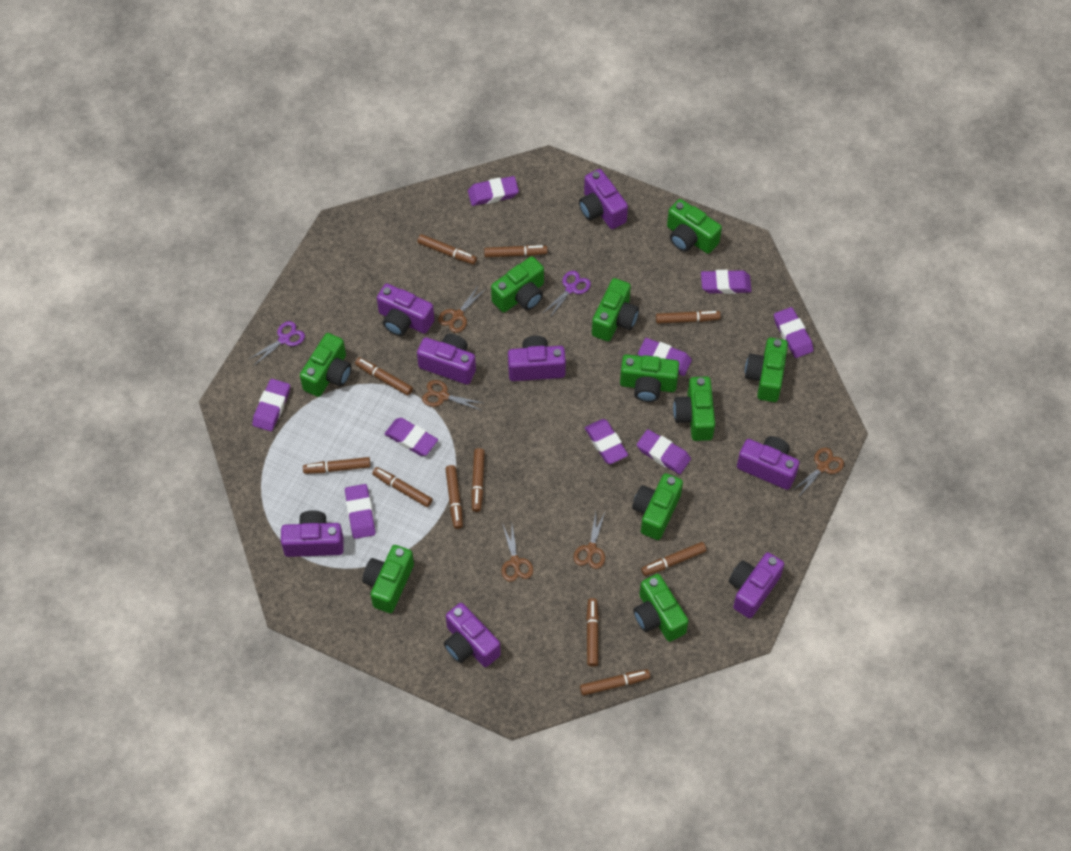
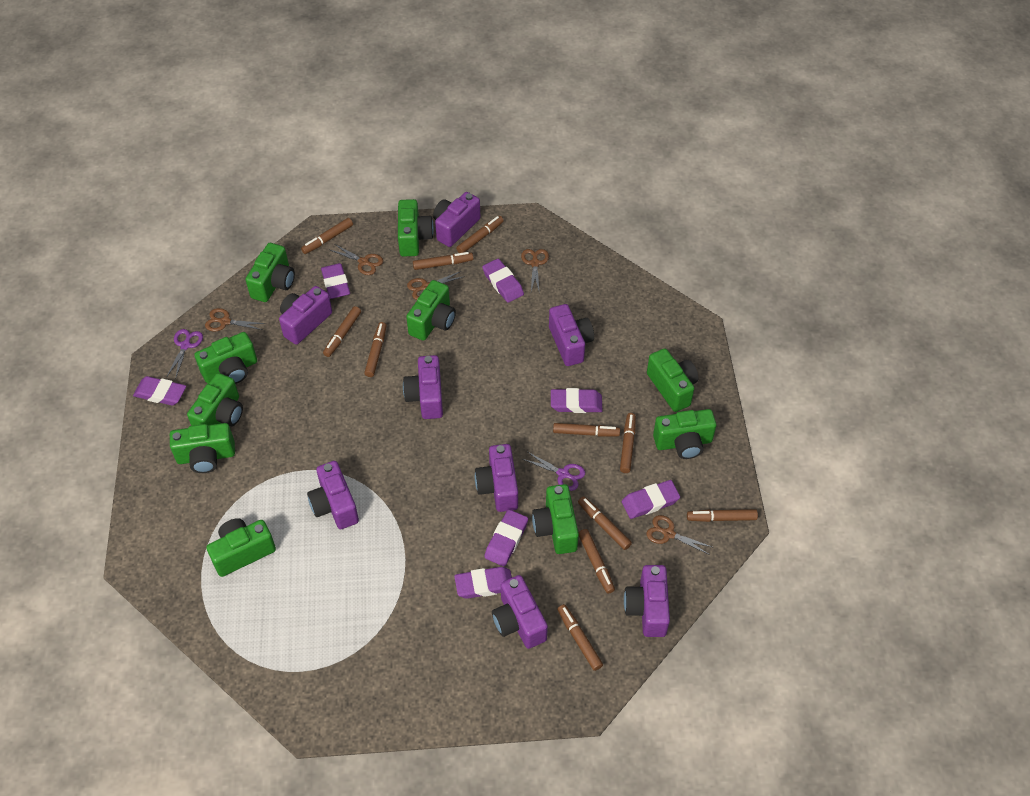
purple eraser: [252,379,290,431] [345,484,376,539] [385,418,438,456] [468,176,519,206] [585,419,628,464] [637,429,691,474] [638,338,692,376] [701,270,751,294] [774,307,814,358] = 9 -> [133,376,186,406] [321,263,350,299] [454,567,512,599] [482,259,524,303] [484,510,528,566] [551,388,602,413] [622,480,680,519] = 7

